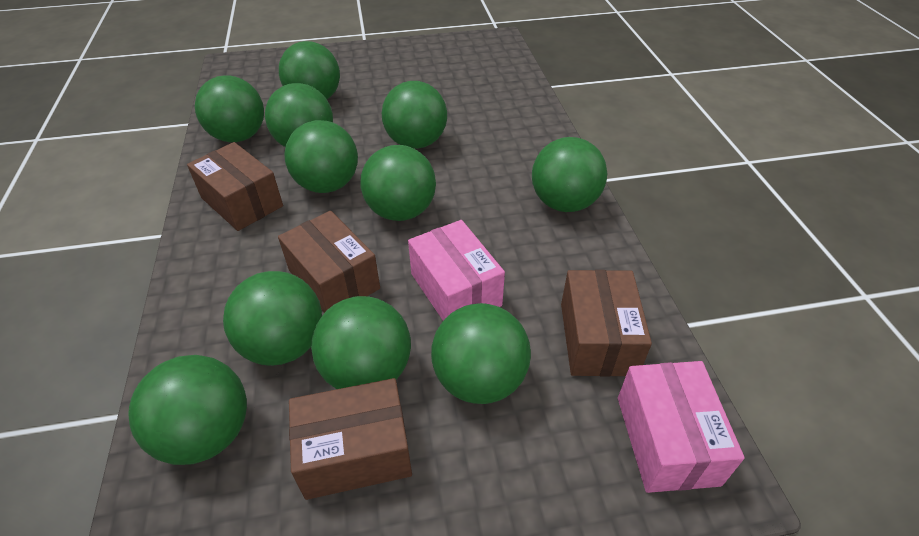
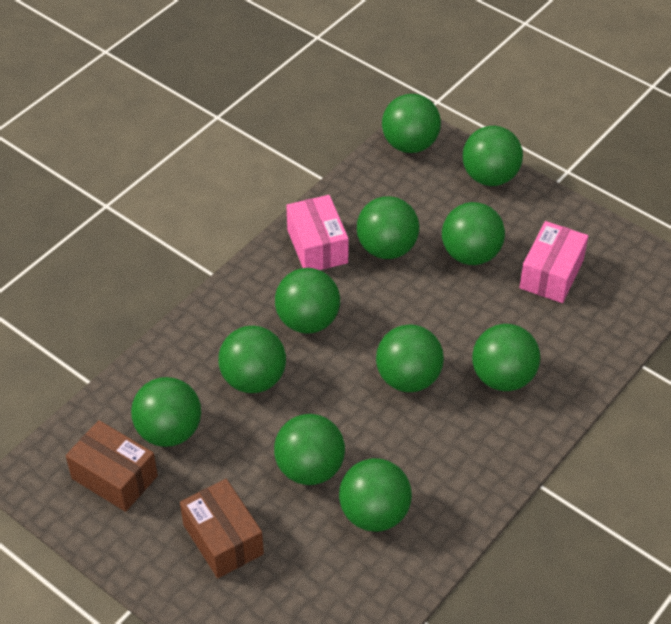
brown box: [187,142,283,231] [278,211,380,313] [289,378,412,500] [561,270,652,377] = 4 -> [66,420,158,512] [180,479,264,578] = 2

